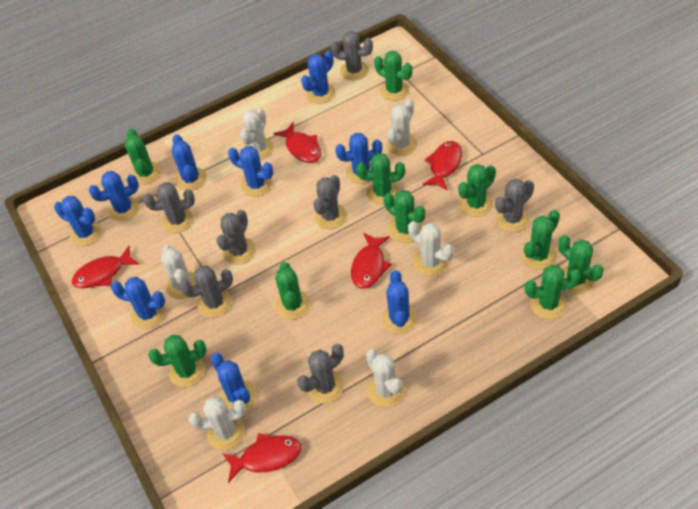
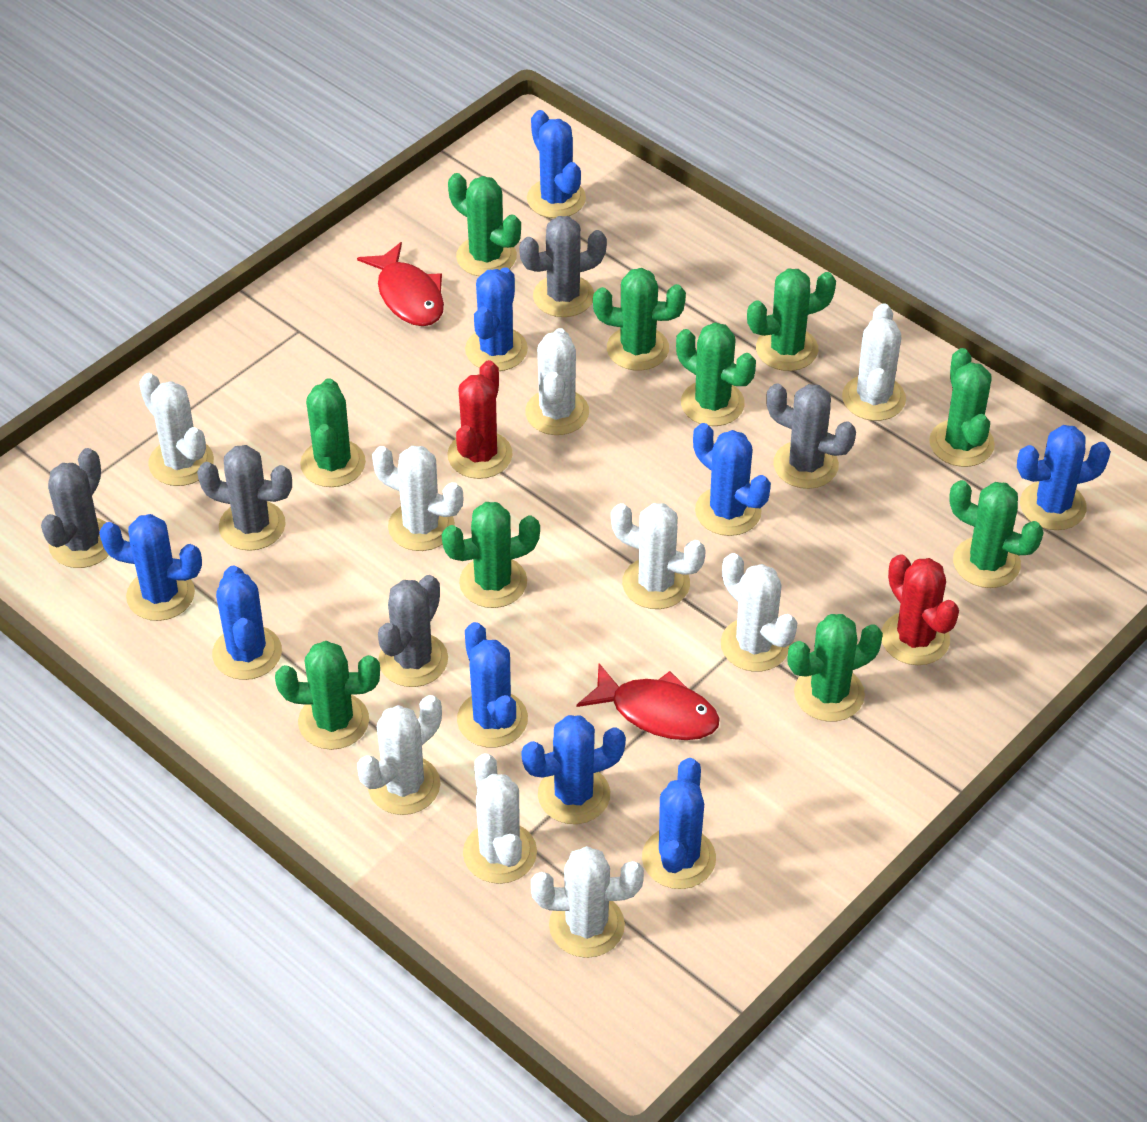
grey cactus: [143,182,195,233] [180,266,233,318] [216,210,256,265] [297,344,344,404] [313,175,347,229] [331,31,373,80] [495,179,534,232] = 7 -> [41,448,109,568] [197,445,292,551] [378,575,448,687] [519,216,607,317] [766,383,856,489] = 5
red cactus: none = 0 -> [447,360,513,479] [881,554,959,665] = 2
red fish: [72,246,139,288] [222,433,301,483] [273,122,321,163] [351,233,392,289] [422,141,462,191] = 5 -> [357,242,444,326] [577,663,720,740] = 2
white cactus: [161,245,196,300] [189,396,246,450] [240,108,274,159] [366,349,405,408] [386,99,417,156] [408,221,453,276] = 6 -> [139,373,214,486] [357,695,442,815] [372,446,463,551] [463,753,537,884] [525,328,589,435] [531,846,644,958] [611,503,706,609] [721,553,797,672] [842,303,906,421] = 9

